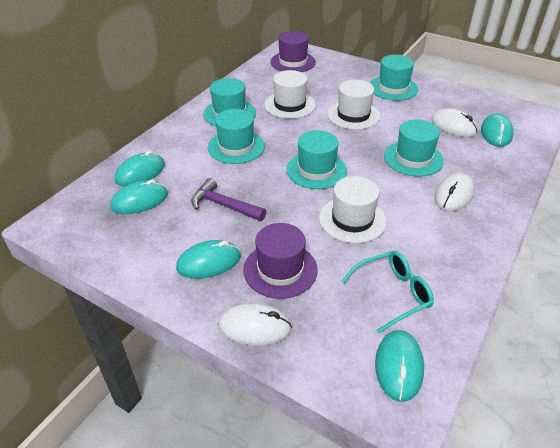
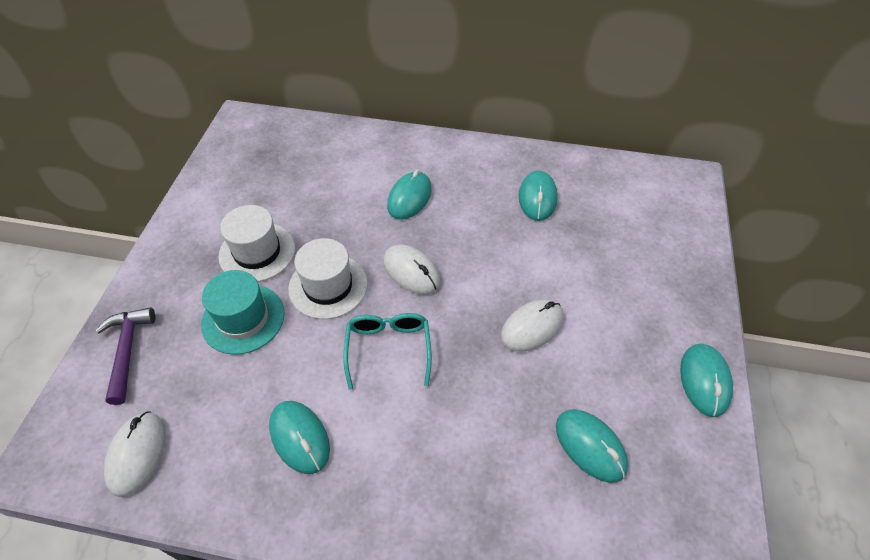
purple hat: [243,223,318,299] [270,31,316,72] = 2 -> none = 0
turquoise hat: [203,78,256,126] [208,109,265,164] [286,130,347,189] [370,55,418,101] [384,120,444,177] = 5 -> [201,270,285,355] = 1
white hat: [264,70,316,119] [319,176,387,243] [327,80,380,130] = 3 -> [218,205,295,282] [288,238,368,319] = 2

